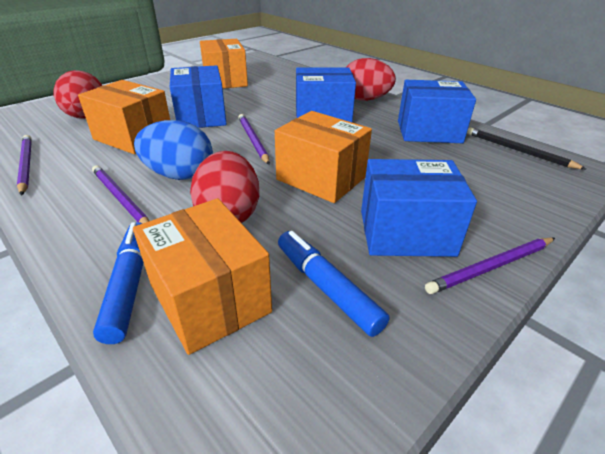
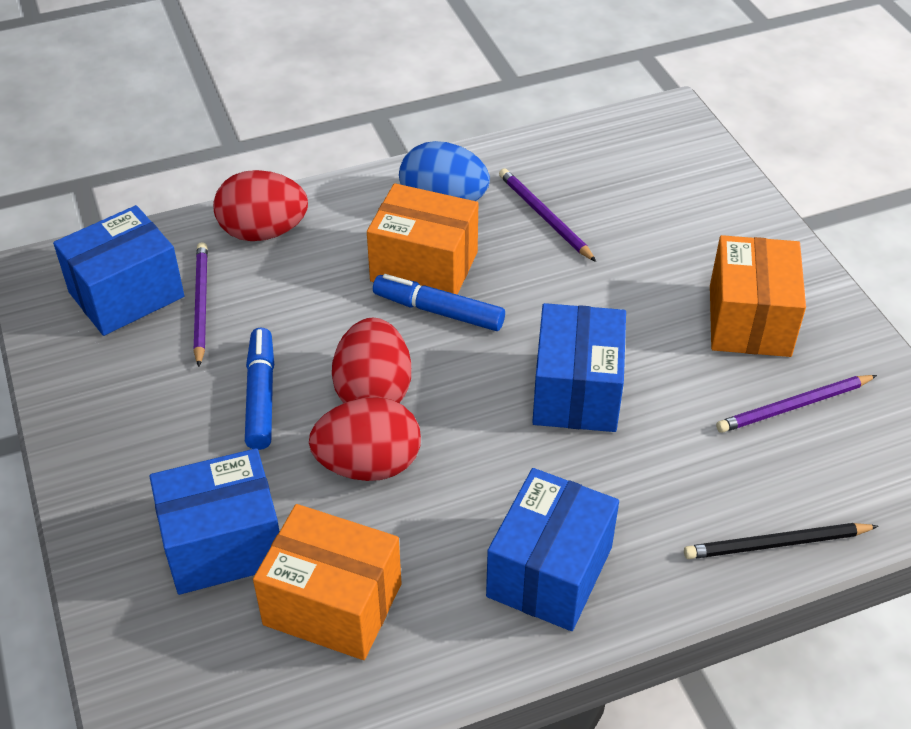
orange box: [78,80,170,154] [133,198,272,355] [200,39,248,89] [275,111,372,203] = 4 -> [253,504,401,660] [367,183,478,294] [710,235,806,357] = 3
purple pencil: [17,135,32,196] [92,165,149,223] [238,114,270,165] [425,238,555,294] = 4 -> [194,242,208,367] [499,168,596,262] [716,375,877,433] = 3

